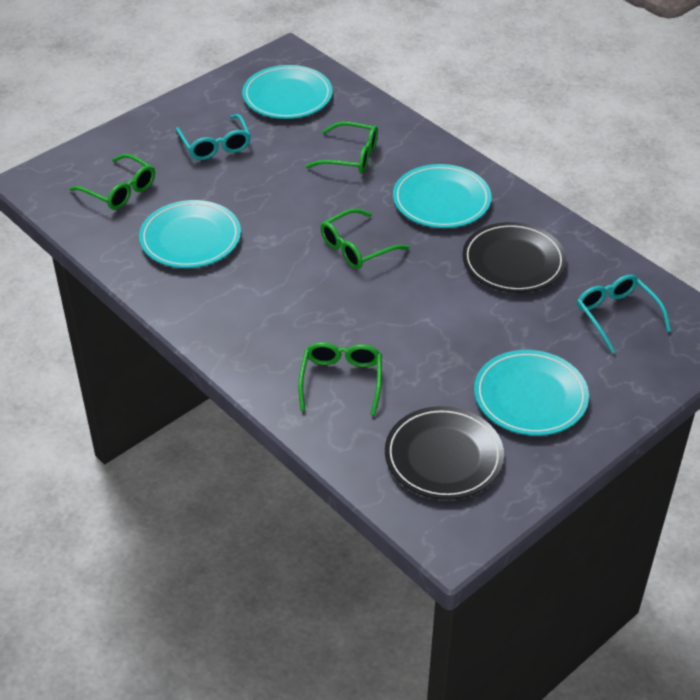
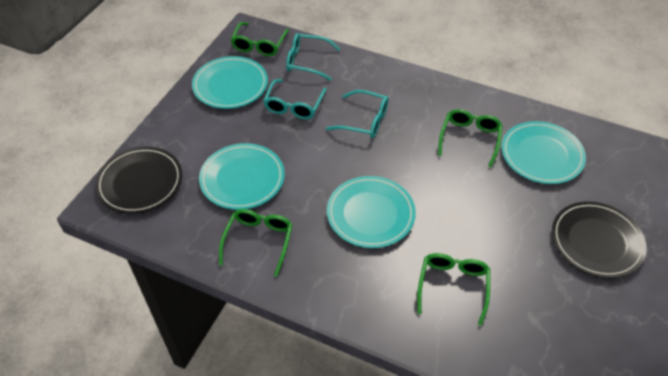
turquoise glasses: [176,114,251,160] [577,275,671,353] = 2 -> [263,79,326,119] [286,33,340,81] [326,90,388,138] = 3

